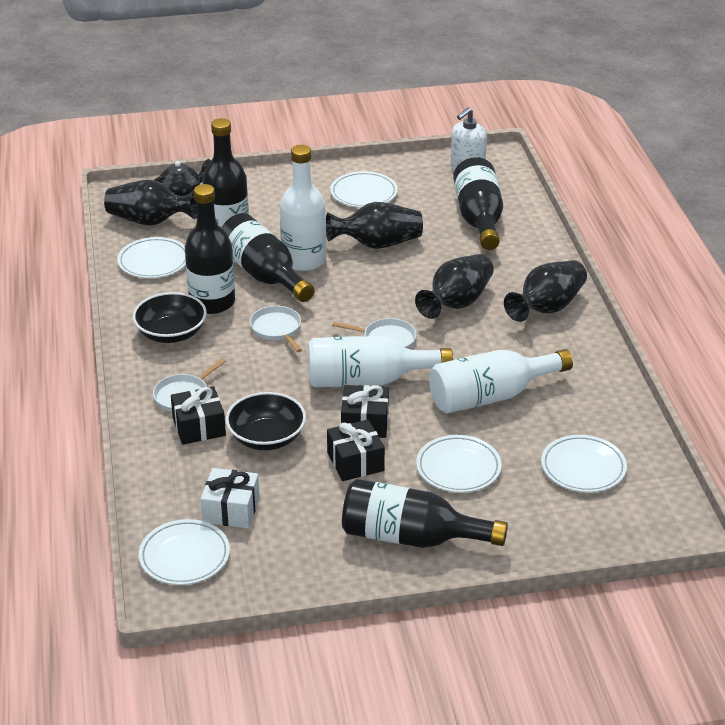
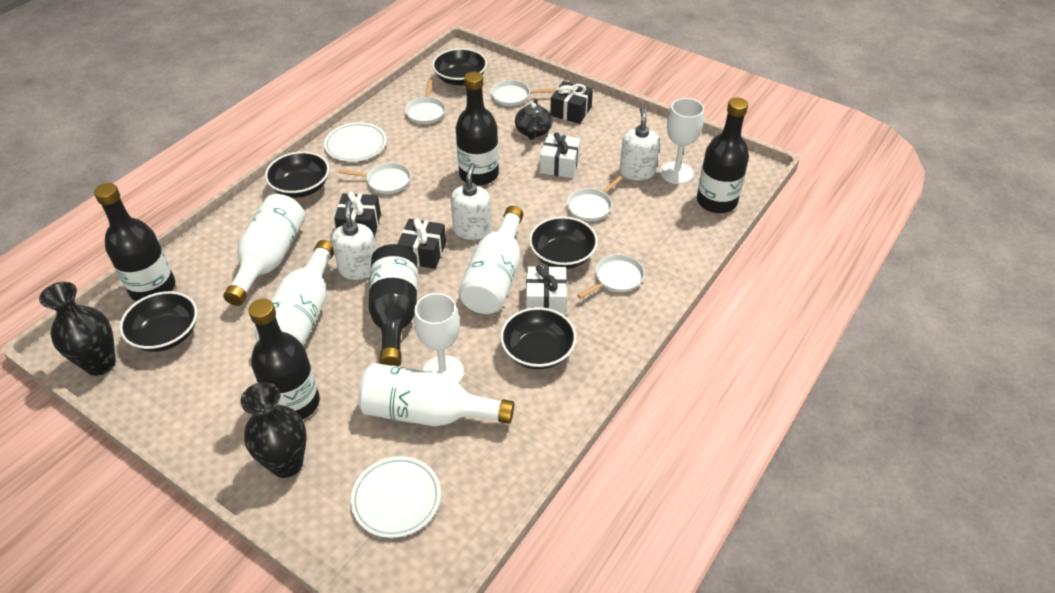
black bowl: [133,292,207,343] [226,392,306,450] = 2 -> [119,291,197,352] [265,151,329,198] [432,48,487,86] [500,307,576,369] [529,216,598,269] = 5
black vase: [104,180,197,226] [326,202,423,249] [415,254,494,319] [504,260,587,322] = 4 -> [39,282,116,376] [240,382,306,478] = 2
white bottle: [280,145,326,271] [308,336,453,387] [429,349,573,414] = 3 -> [223,194,305,306] [254,240,334,346] [358,363,514,426] [458,206,523,314] = 4
white gift: [201,468,260,528] = 1 -> [526,265,567,315] [540,132,581,178] = 2
white goblet: none = 0 -> [414,293,464,383] [660,98,704,184] = 2
white pan: [153,358,226,412] [250,306,302,352] [332,318,417,349] = 3 -> [339,163,411,194] [405,80,446,124] [491,80,555,106] [567,175,624,221] [577,254,645,299] = 5
white plate: [117,237,186,278] [139,519,230,585] [330,171,398,208] [416,435,502,493] [541,435,627,493] = 5 -> [324,122,387,162] [351,456,441,538] = 2
white soap dispenser: [450,107,487,171] = 1 -> [331,200,376,280] [450,163,492,240] [619,107,660,180] = 3

